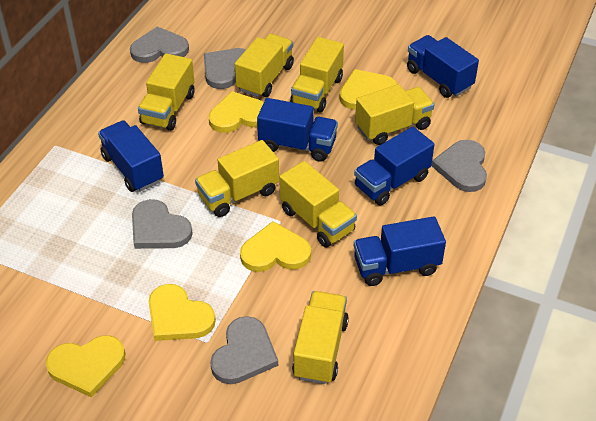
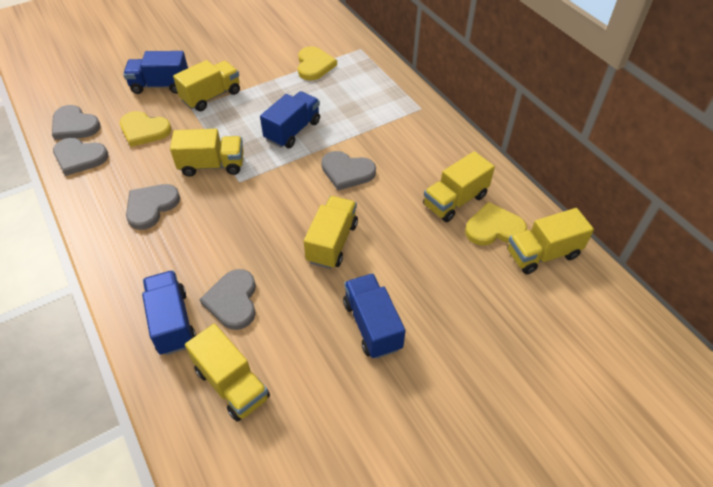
blue truck: [98,120,164,192] [257,98,338,162] [354,127,435,205] [354,216,446,286] [407,35,479,98] = 5 -> [123,51,188,94] [142,270,196,355] [260,91,320,148] [343,273,406,359] = 4
yellow heart: [46,335,125,398] [149,284,216,341] [209,91,264,133] [240,221,311,272] [339,69,397,110] = 5 -> [120,111,171,147] [298,46,337,81] [465,202,527,246] = 3
yellow truck: [138,53,195,131] [195,140,279,217] [235,33,294,97] [279,161,357,248] [290,37,344,113] [292,291,349,384] [355,84,434,145] = 7 -> [170,129,244,177] [173,60,240,111] [185,324,270,422] [304,196,358,269] [423,151,495,222] [507,208,594,274] = 6

